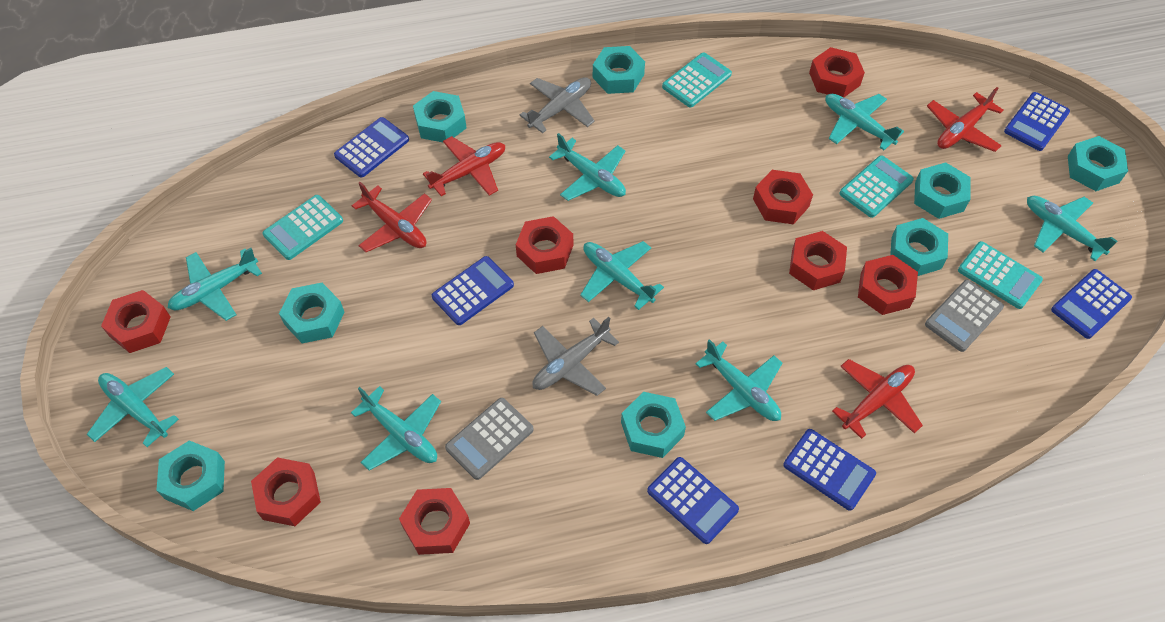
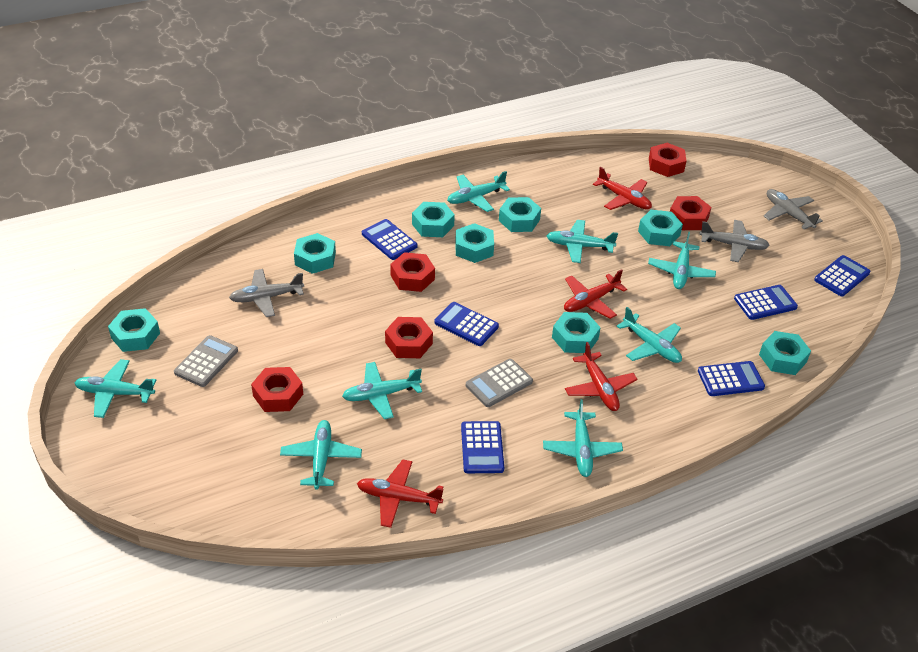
grey plane: [520,77,595,133] [532,317,619,396] = 2 -> [229,269,304,317] [699,220,770,262] [764,189,823,230] = 3
red nut: [101,290,171,353] [251,457,321,526] [399,488,470,555] [516,216,573,274] [753,170,813,224] [789,231,847,290] [809,47,865,97] [858,255,918,315] = 8 -> [251,367,303,412] [385,317,433,358] [391,252,435,292] [649,143,686,177] [670,196,712,230] = 5
turquoise calculator: [263,195,343,260] [662,53,732,107] [840,155,914,218] [958,241,1043,309] = 4 -> none = 0

